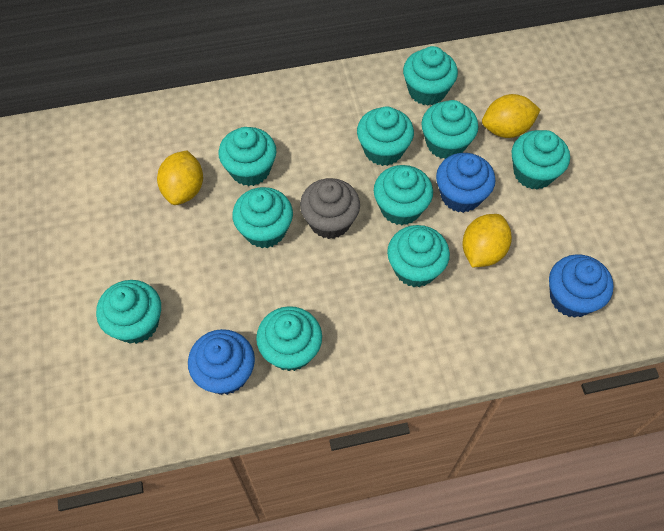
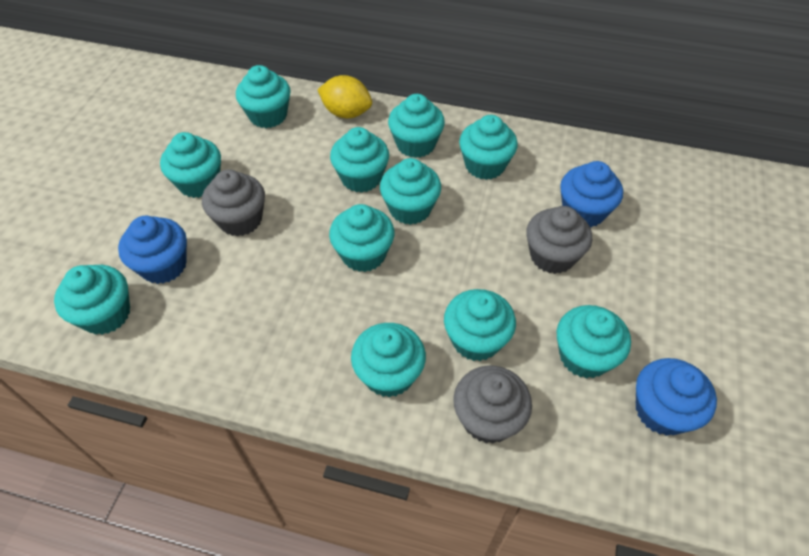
grey cupcake: [300,178,360,239] = 1 -> [202,169,265,236] [453,366,532,444] [526,206,592,274] = 3
turquoise cupcake: [96,280,161,344] [218,127,276,186] [232,187,293,248] [256,306,322,371] [357,107,414,166] [374,165,433,225] [387,225,450,287] [403,46,458,105] [421,100,478,159] [511,130,570,190] = 10 -> [54,265,130,335] [160,132,221,198] [236,65,290,128] [329,204,394,272] [330,127,389,193] [351,323,426,398] [380,158,441,225] [388,94,445,158] [444,289,516,361] [459,115,518,180] [557,305,631,379] = 11
yellow lemon: [157,150,203,205] [462,214,512,267] [482,94,541,138] = 3 -> [318,75,372,118] = 1

